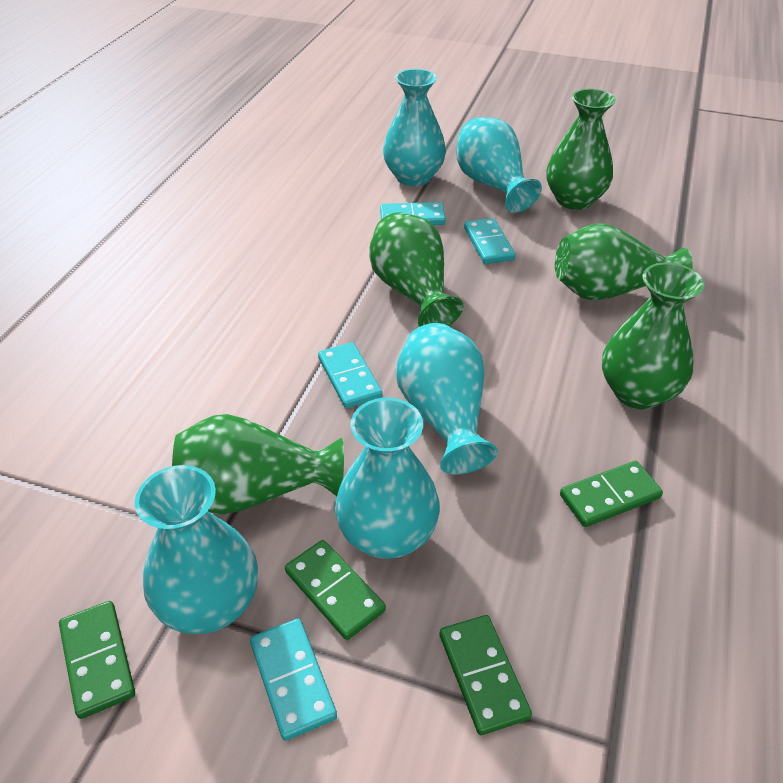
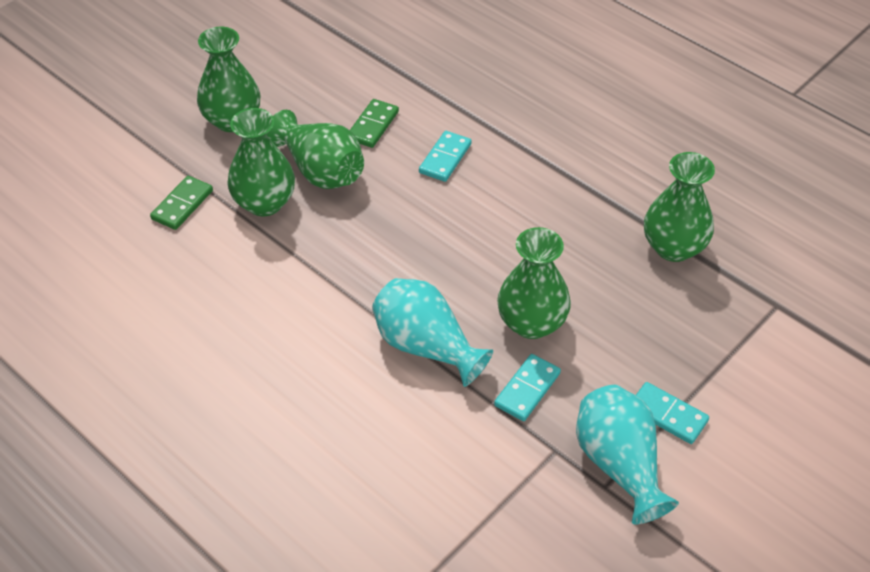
green domino: [59,601,135,719] [285,540,386,640] [439,615,532,735] [560,461,663,527] = 4 -> [150,176,213,230] [350,99,399,148] = 2
turquoise domino: [250,618,337,741] [318,342,382,408] [380,202,446,225] [464,218,516,264] = 4 -> [419,131,472,182] [494,354,561,421] [636,382,709,444] = 3
turquoise vase: [135,465,258,634] [335,398,440,559] [383,69,446,186] [396,323,498,475] [456,118,542,213] = 5 -> [372,278,493,387] [576,385,679,524] = 2

